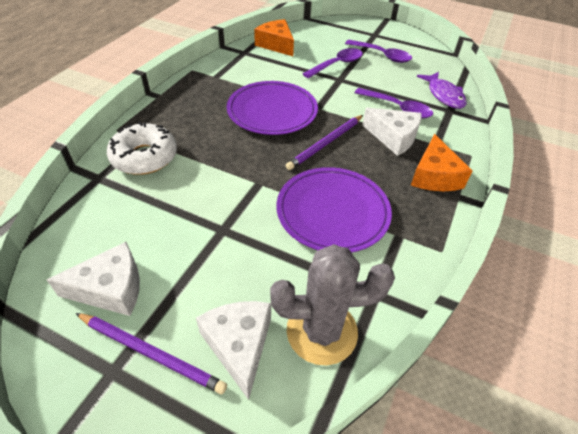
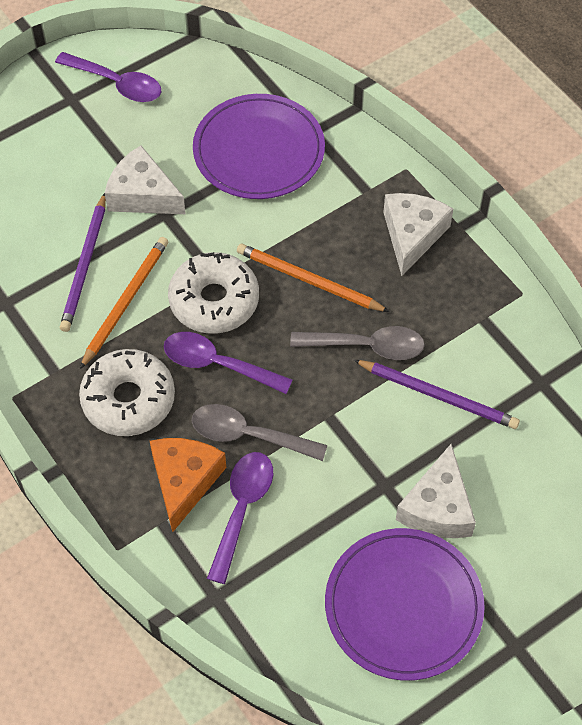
grey cactus: [270,244,395,365] = 1 -> none = 0
grey spoon: none = 0 -> [192,404,327,461] [290,326,425,360] = 2
orange cheese: [254,19,294,56] [411,134,472,191] = 2 -> [150,438,226,533] = 1
orange pencil: none = 0 -> [80,237,168,369] [237,244,390,312] = 2
purple fish: [417,72,467,109] = 1 -> none = 0
white donut: [107,122,177,175] = 1 -> [79,349,175,436] [168,252,259,334] = 2

